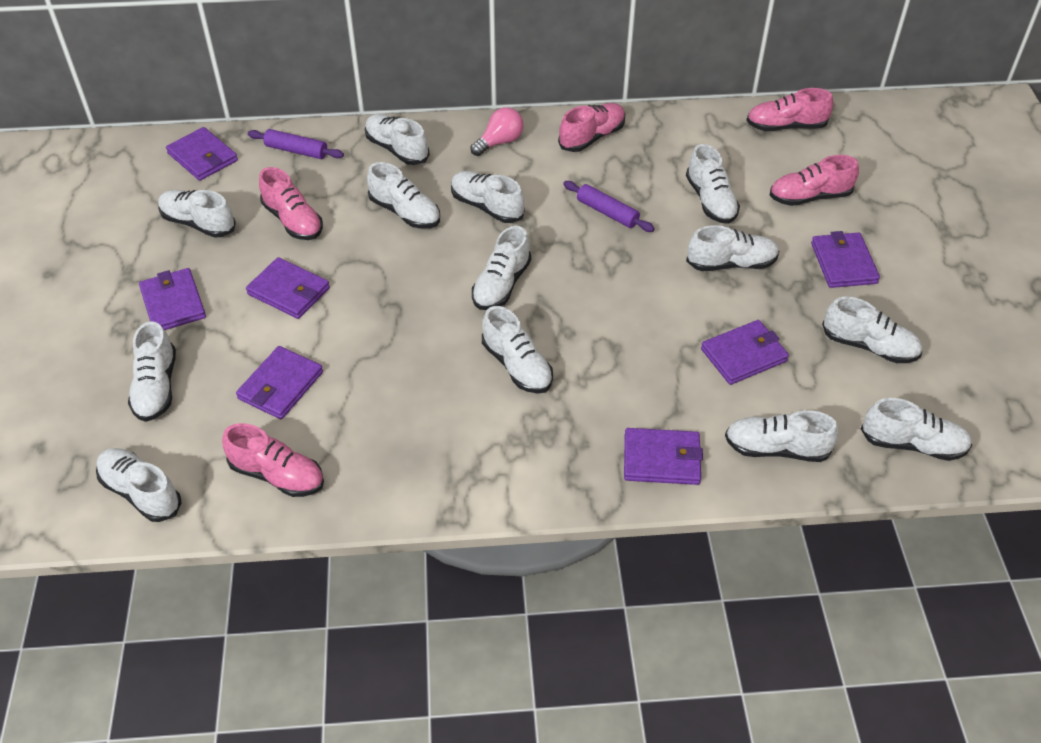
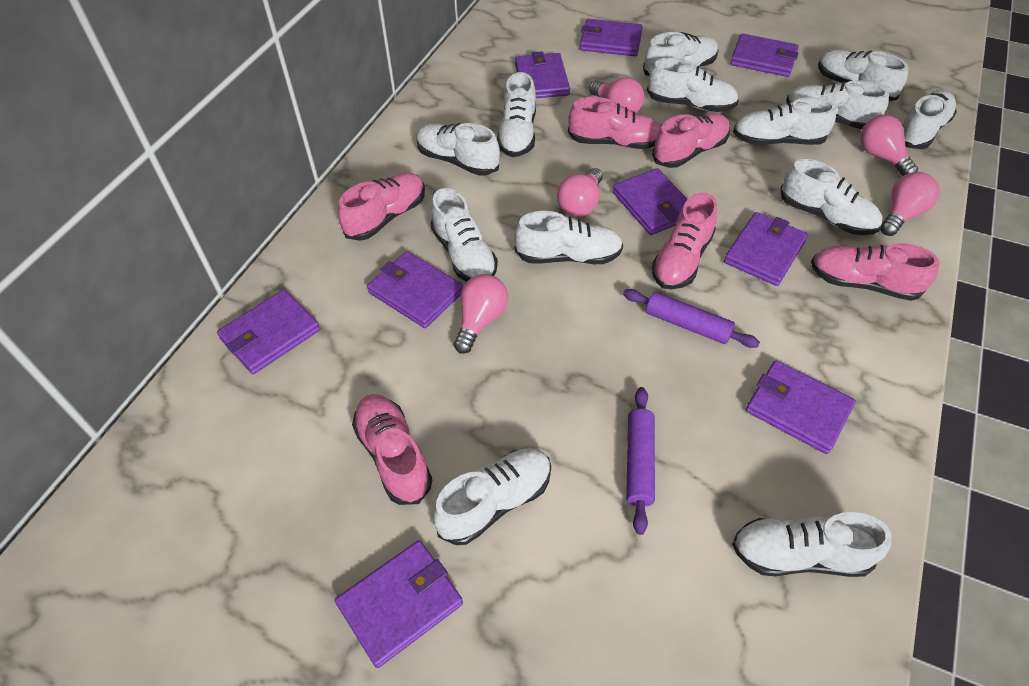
pink light bulb: [471,107,524,156] = 1 -> [454,274,508,354] [557,168,603,217] [589,78,644,114] [860,115,918,176] [880,172,939,236] = 5
pink shoe: [222,423,324,497] [259,167,323,240] [558,103,625,152] [746,88,833,131] [769,155,859,206] = 5 -> [338,173,425,241] [352,394,432,505] [568,97,661,149] [652,113,730,168] [652,192,717,289] [811,243,939,301] = 6
purple wallet: [139,268,206,330] [166,127,238,181] [236,346,323,419] [246,257,330,319] [624,428,703,485] [701,320,789,385] [811,231,880,288] = 7 -> [217,290,320,374] [335,540,463,668] [367,251,463,328] [515,51,570,98] [580,19,643,56] [613,168,688,235] [724,212,808,286] [730,33,799,77] [746,360,856,454] = 9

